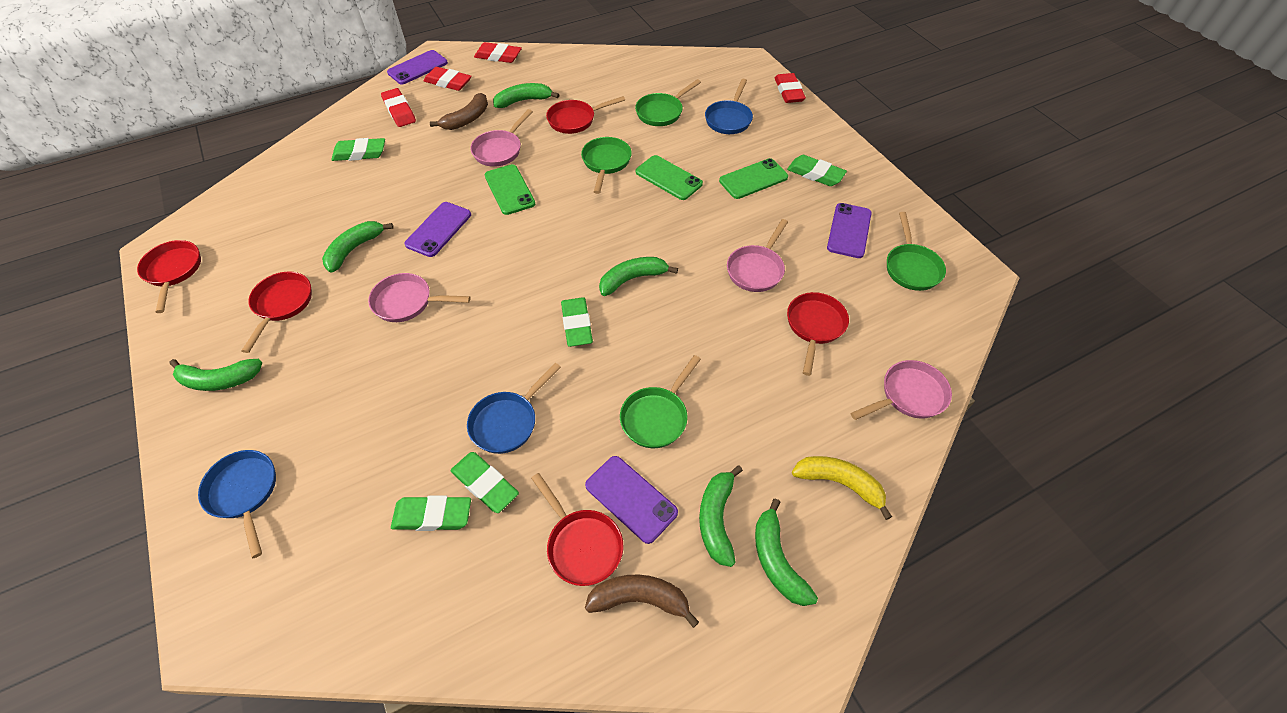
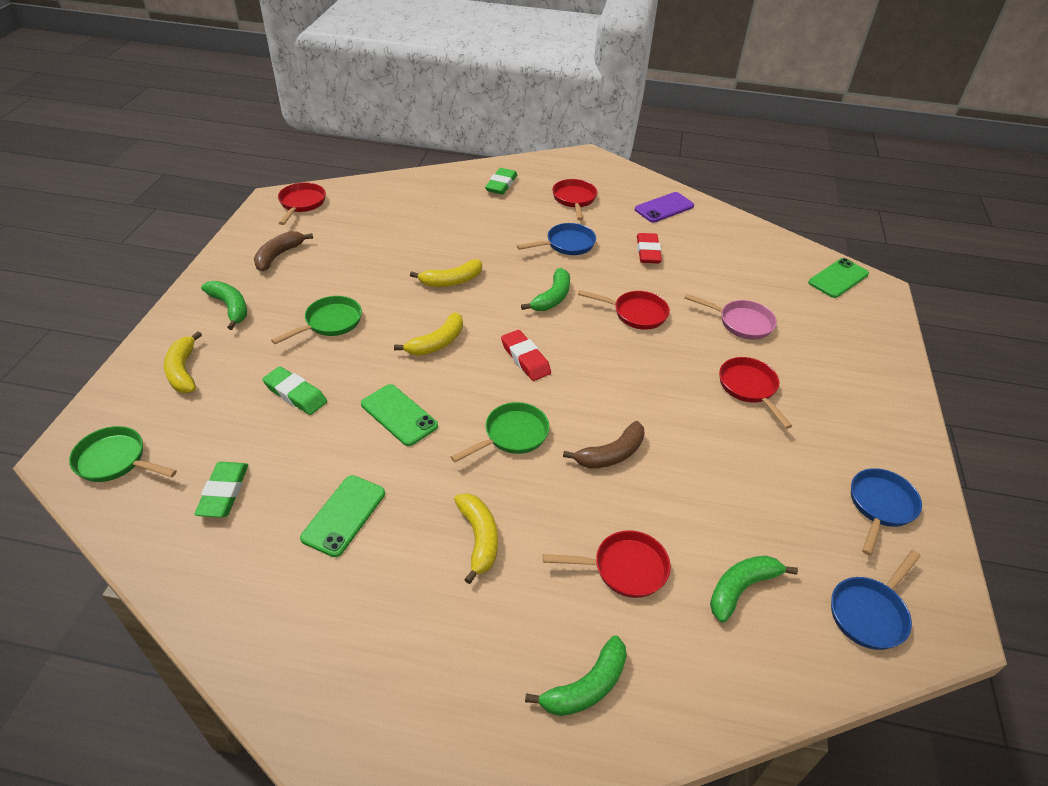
green banana: [170,359,263,391] [322,221,393,273] [493,83,559,108] [599,257,678,296] [699,465,743,567] [755,498,818,606] = 6 -> [201,281,247,330] [521,268,570,311] [525,636,627,716] [710,555,798,622] = 4
green eraser: [331,138,385,161] [391,496,471,531] [451,452,519,513] [561,297,593,347] [787,155,847,186] = 5 -> [194,462,248,518] [262,366,327,415] [485,168,517,195] = 3
green pan: [581,137,632,194] [620,355,701,448] [635,79,701,126] [887,212,946,291] = 4 -> [69,426,177,482] [271,296,362,344] [451,402,550,462] = 3
pink pan: [368,273,471,322] [470,109,533,167] [727,219,788,292] [851,360,952,420] = 4 -> [685,294,777,340] = 1
purple phone: [387,50,448,84] [404,202,471,257] [585,456,678,544] [827,203,872,258] = 4 -> [635,192,694,223] = 1
red eraser: [381,88,416,127] [424,67,472,91] [474,42,522,63] [775,73,806,103] = 4 -> [501,330,551,381] [637,233,662,264] = 2
yellow banana: [792,456,892,520] = 1 -> [164,331,202,393] [394,312,463,356] [410,259,482,287] [454,493,498,584] = 4

